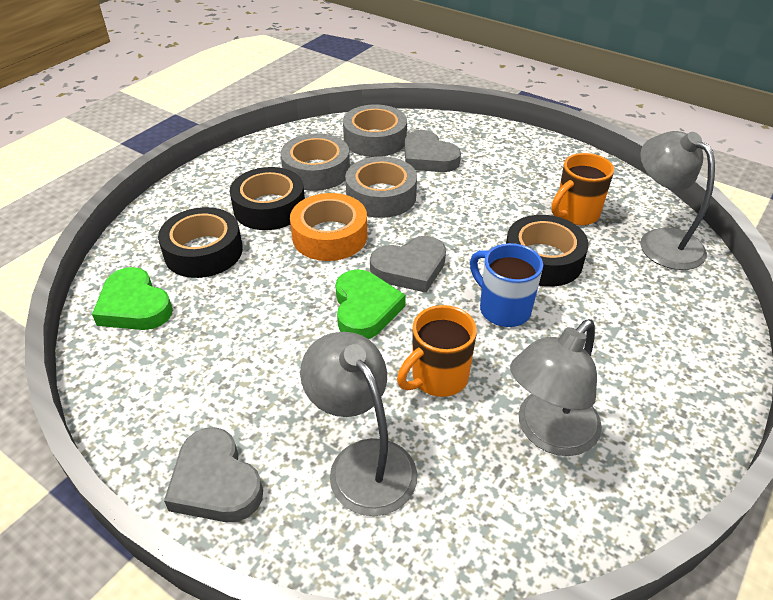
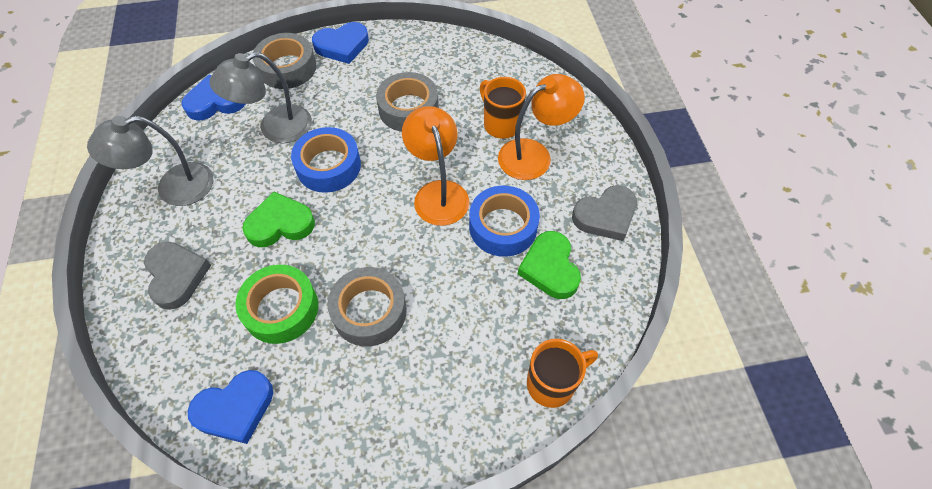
black tape: [158,207,243,278] [230,167,305,230] [506,215,589,287] = 3 -> none = 0
blue heart: none = 0 -> [182,75,245,121] [188,370,273,444] [312,22,369,64] = 3
blue mug: [470,243,543,327] = 1 -> none = 0
blue tape: none = 0 -> [291,127,361,193] [469,186,540,257] = 2
green tape: none = 0 -> [235,265,318,344] = 1
grey heart: [164,427,263,522] [370,236,446,293] [405,130,461,172] = 3 -> [144,242,211,310] [572,185,637,241] = 2
grey lamp: [300,332,417,516] [510,319,602,456] [640,131,715,270] = 3 -> [87,116,213,206] [209,52,312,143] = 2
orange lamp: none = 0 -> [402,106,469,226] [498,74,585,180] = 2
orange tape: [290,193,367,261] = 1 -> none = 0

